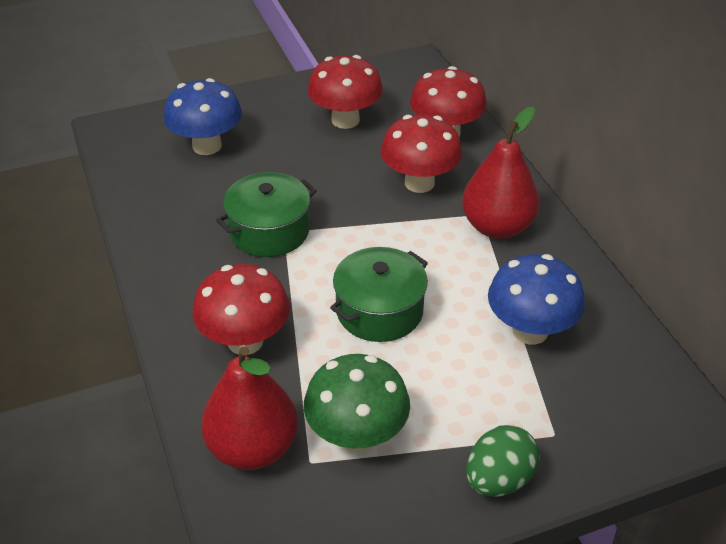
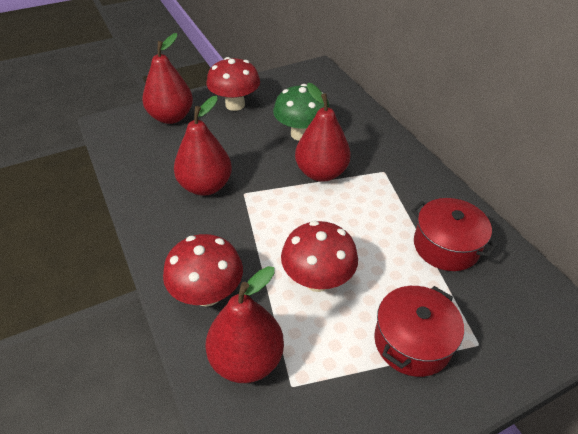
blue mushroom: [163,78,242,155] [488,254,585,345] = 2 -> none = 0
green egg: [466,425,540,497] = 1 -> none = 0
green pot: [216,172,317,257] [330,247,428,342] = 2 -> none = 0
red mushroom: [192,264,290,355] [307,55,383,129] [381,115,462,193] [410,66,487,138] = 4 -> [163,234,243,307] [207,57,260,111] [281,221,358,292] = 3
red pear: [201,346,298,470] [462,107,539,239] = 2 -> [142,33,193,124] [174,96,232,196] [206,266,284,383] [295,83,351,182] = 4
red pot: none = 0 -> [374,286,464,377] [411,198,498,271] = 2

